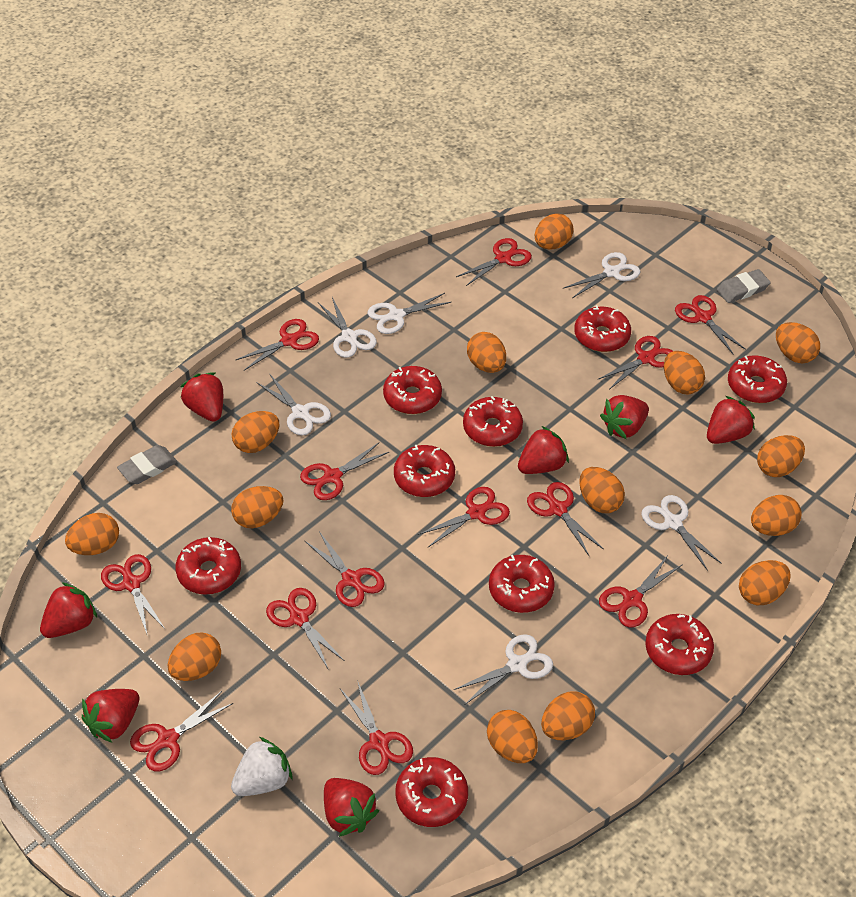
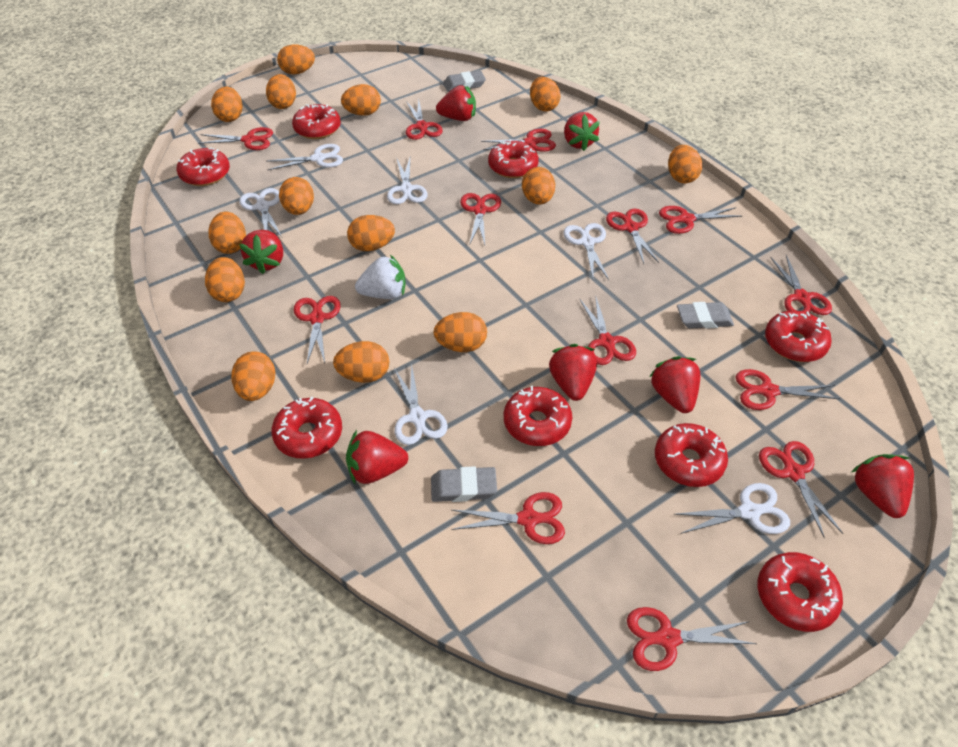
grey eraser: [117,445,177,484] [717,269,771,303] = 2 -> [431,466,497,502] [443,71,486,92] [677,302,734,329] = 3
red donut: [175,537,241,594] [383,366,442,414] [394,445,455,497] [395,757,468,827] [463,396,523,447] [489,555,555,613] [574,305,631,352] [645,614,714,675] [728,356,787,403] = 9 -> [177,148,230,186] [271,396,342,459] [292,104,341,139] [488,139,539,178] [504,386,572,446] [655,423,728,487] [758,552,843,632] [765,311,832,362] = 8

